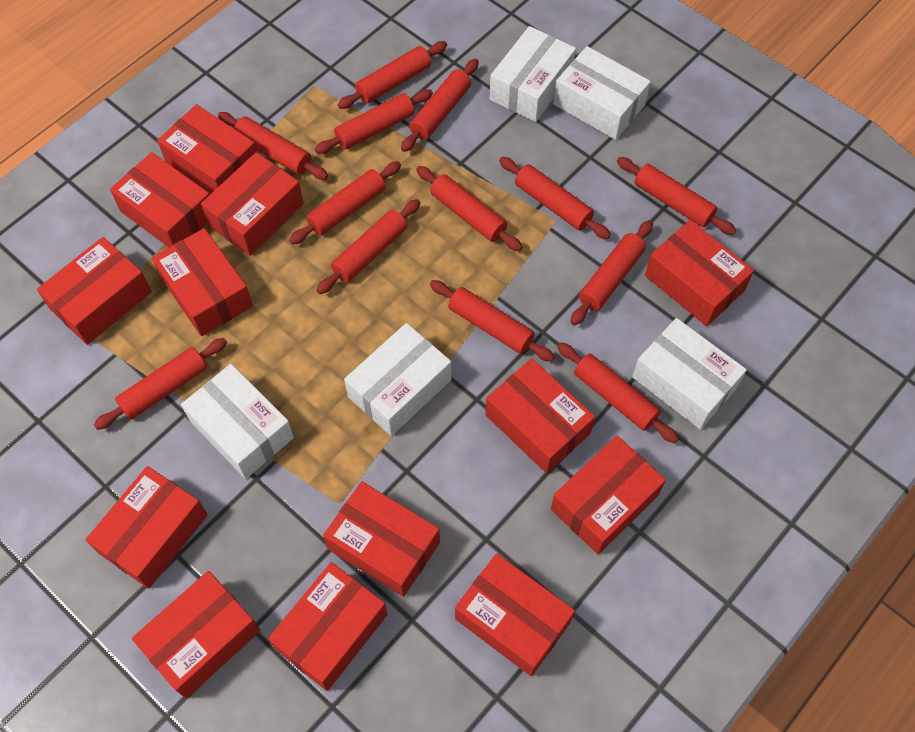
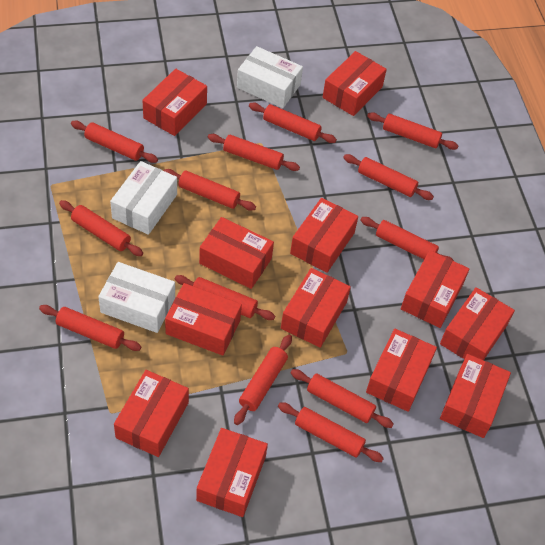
red box: [37,237,152,345] [86,466,208,589] [110,152,210,247] [132,571,260,698] [152,228,253,336] [157,104,257,194] [201,152,304,256] [268,562,388,691] [323,481,440,597] [455,554,575,676] [485,358,595,474] [551,436,666,554] [645,220,754,326] = 13 -> [114,370,189,457] [142,69,207,136] [165,283,242,356] [196,428,268,517] [199,217,274,289] [281,268,351,348] [290,198,358,273] [323,51,387,116] [366,329,437,412] [401,250,469,328] [440,287,515,360] [440,354,511,438] = 12
white box: [181,364,294,479] [344,323,451,436] [490,26,576,122] [553,46,651,140] [632,318,747,429] = 5 -> [98,262,175,333] [110,161,177,235] [237,46,303,108] = 3

